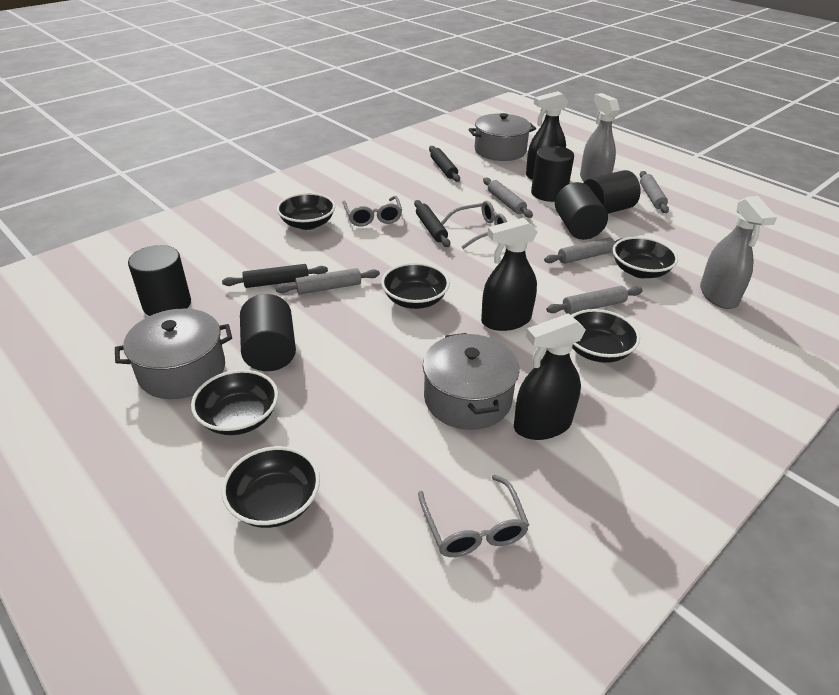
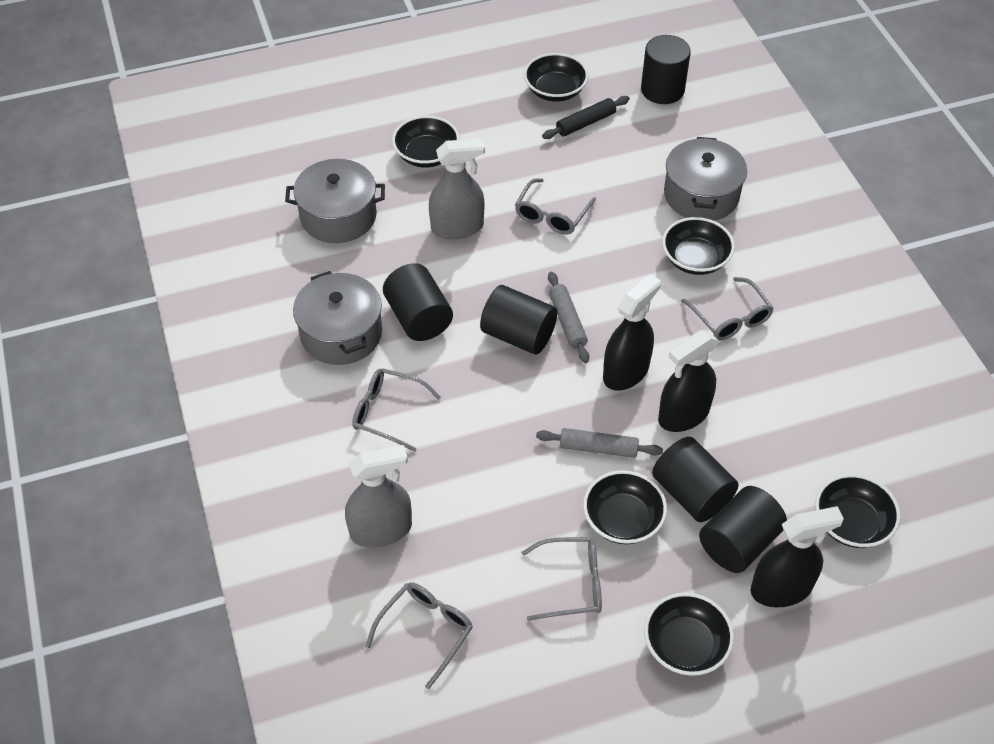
black rolling pin: [222,264,328,288] [414,200,450,247] [429,146,460,182] = 3 -> [542,96,630,139] = 1
grey glasses: [342,196,402,227] [418,475,529,557] [441,201,507,249] = 3 -> [352,368,441,452] [366,582,473,689] [515,178,596,235] [521,537,602,621] [681,277,774,341] = 5
grey rolling pin: [276,268,380,294] [483,178,533,218] [544,237,623,264] [546,286,643,314] [640,171,669,213] = 5 -> [536,428,663,458] [548,271,589,363] = 2

